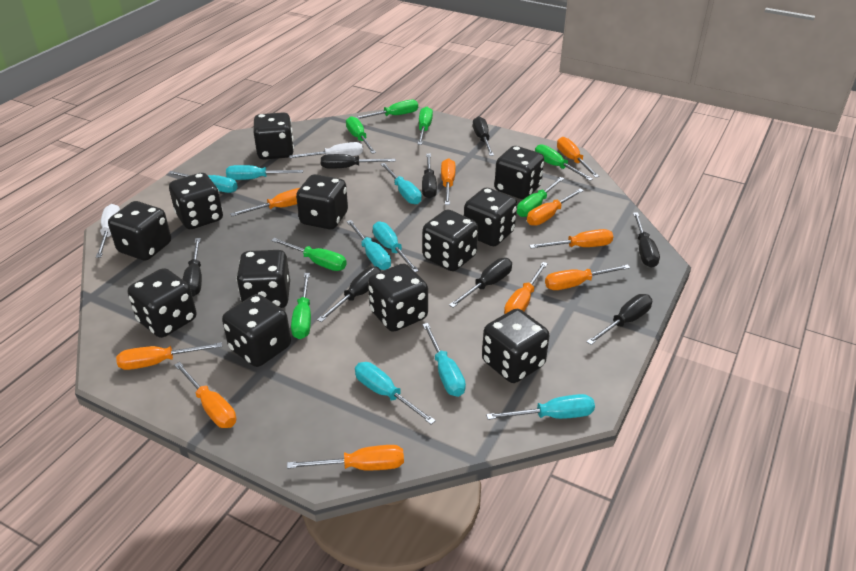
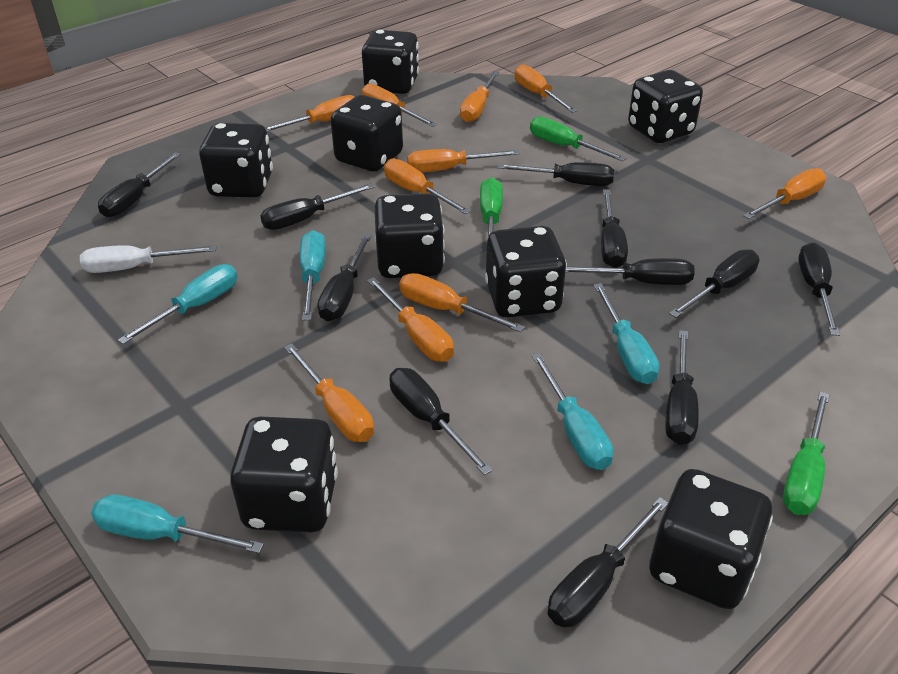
black dice: [108,201,171,260] [128,268,197,338] [169,173,223,229] [222,294,291,367] [236,250,290,308] [253,112,294,160] [296,174,348,229] [368,263,428,332] [423,209,478,271] [464,188,517,246] [482,309,550,383] [495,146,544,199] = 12 -> [199,123,273,198] [230,416,338,532] [331,95,403,172] [362,30,419,94] [375,193,445,278] [485,226,567,317] [628,70,703,143] [650,469,773,609] = 8
black screwdriver: [183,238,202,297] [317,266,381,322] [321,154,396,169] [422,154,437,199] [449,258,512,308] [473,116,494,156] [586,294,652,345] [633,212,660,268] = 8 -> [98,152,181,217] [260,183,375,230] [317,234,372,321] [389,368,493,475] [498,162,614,186] [548,497,668,627] [565,258,695,285] [601,189,628,268] [665,330,699,445] [669,250,759,318] [798,243,840,336] = 11
green screwdriver: [271,238,347,271] [291,273,311,339] [346,116,376,154] [355,100,418,119] [418,107,433,145] [517,177,564,217] [535,144,593,181] = 7 -> [480,178,503,255] [530,116,626,162] [783,391,830,515] = 3
turquoise screwdriver: [168,171,238,193] [226,165,303,180] [347,220,391,270] [355,362,436,425] [373,221,419,272] [381,163,422,205] [423,323,466,397] [486,394,595,420] = 8 -> [91,495,264,553] [118,264,238,344] [300,230,326,320] [532,353,613,470] [594,283,660,384] = 5
white screwdriver: [96,204,120,258] [289,142,363,158] = 2 -> [80,245,216,273] = 1

